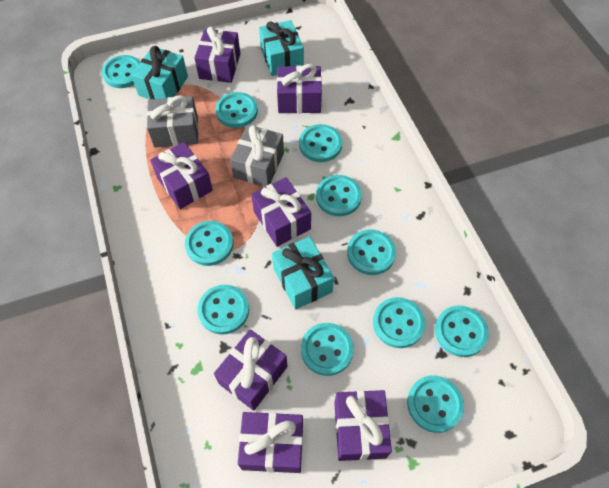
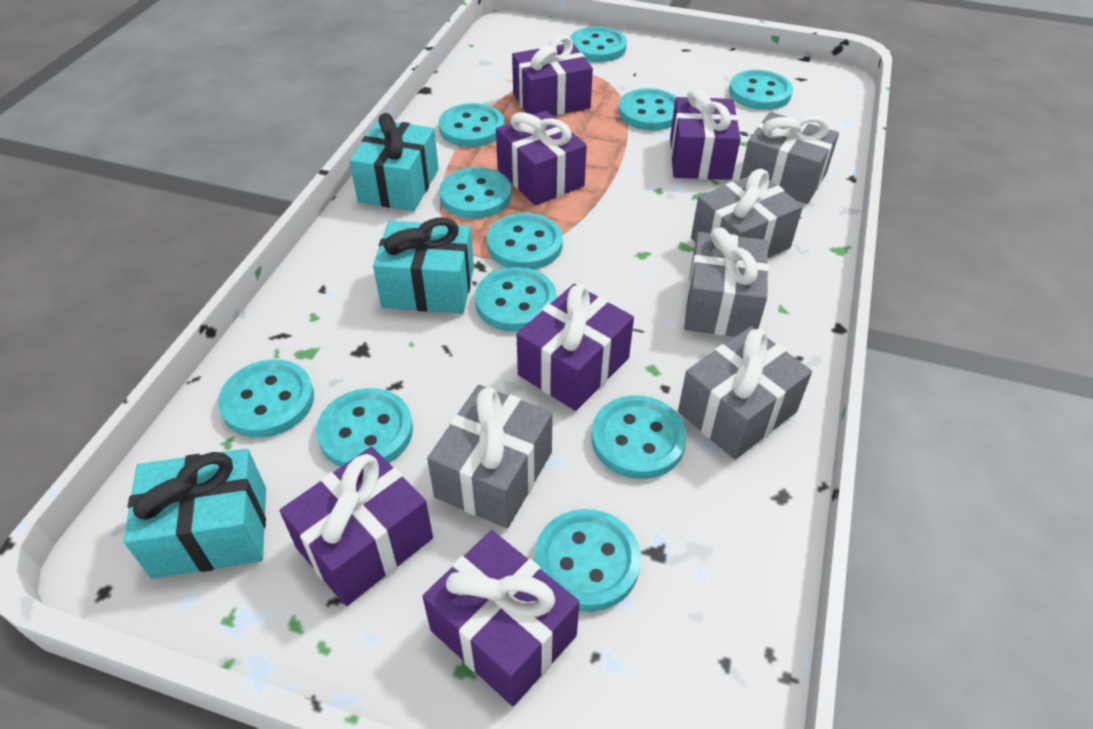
grey gift: [147,95,199,147] [230,125,284,187] = 2 -> [427,385,553,528] [678,326,812,460] [684,227,769,337] [691,169,803,258] [740,112,839,204] = 5
purple gift: [150,142,213,209] [194,27,240,83] [214,329,288,411] [238,412,303,473] [251,177,311,247] [277,64,322,113] [334,390,392,461] = 7 -> [280,447,433,606] [422,530,580,706] [496,111,587,206] [512,35,593,116] [517,284,634,411] [670,89,741,180] = 6

